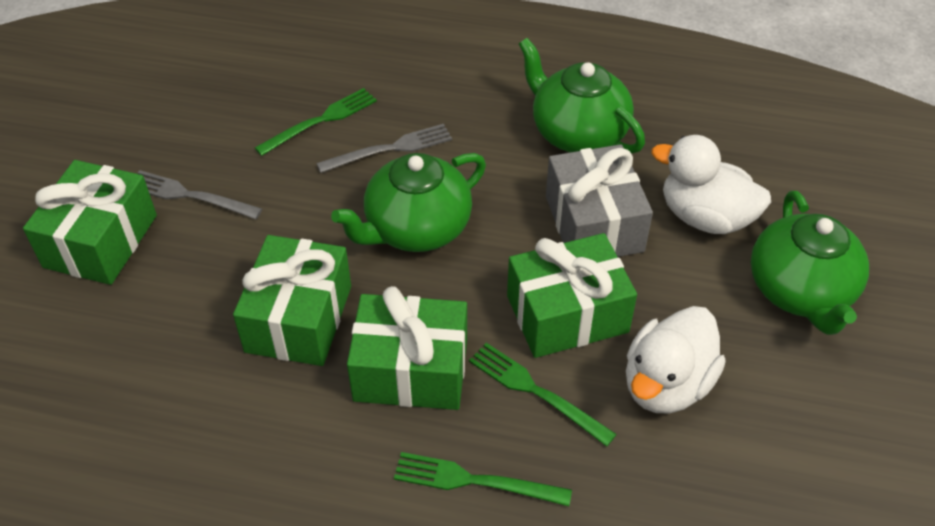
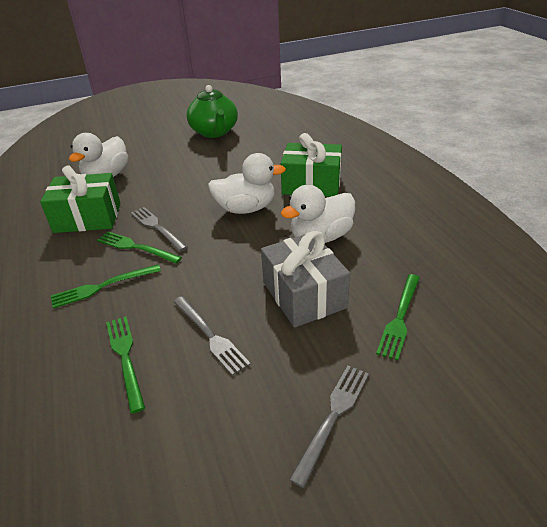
green fork: [255,88,377,156] [394,452,572,506] [469,343,617,447] = 3 -> [51,264,161,308] [97,231,182,264] [106,316,145,414] [376,274,420,360] = 4
green gift: [23,160,157,285] [233,235,351,366] [347,286,467,410] [507,233,637,358] = 4 -> [40,165,121,233] [281,133,342,197] = 2
green teapot: [331,153,486,252] [519,38,645,153] [751,191,869,335] = 3 -> [186,85,238,138] = 1
grey fork: [138,170,262,219] [316,124,452,173] = 2 -> [131,207,188,252] [173,296,251,376] [289,366,369,488] = 3
white duck: [626,306,726,413] [651,135,771,234] = 2 -> [69,133,128,177] [208,153,286,214] [281,185,355,243] = 3

